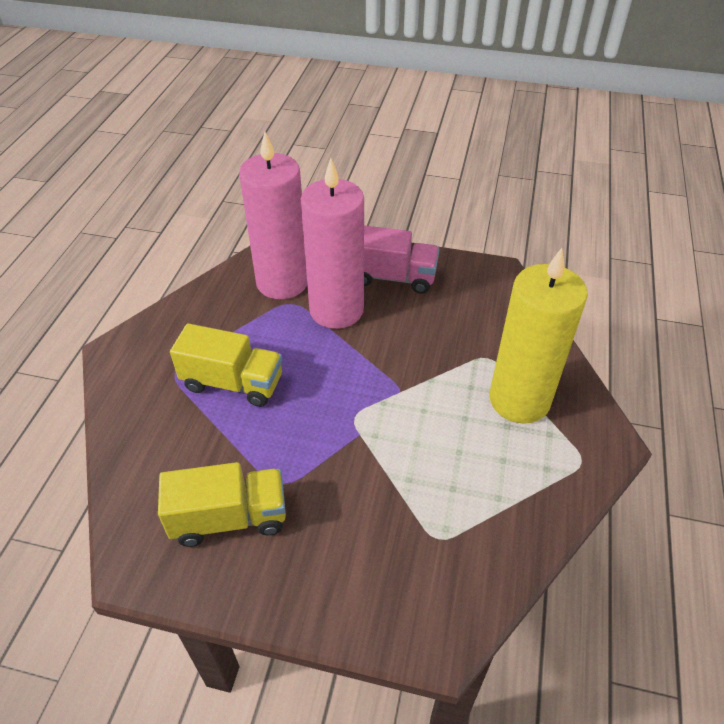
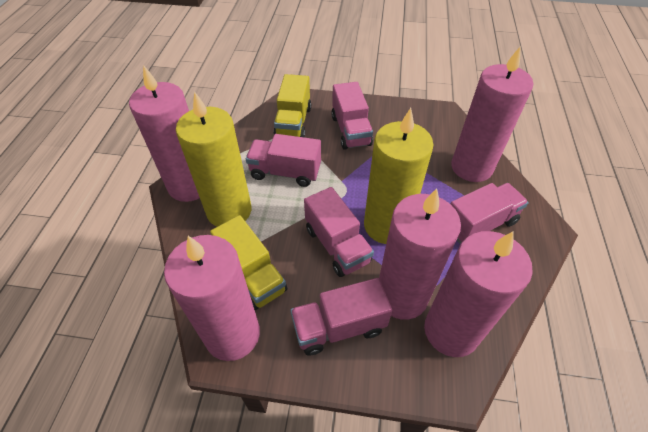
pink candle: [239,132,307,299] [301,158,364,329] = 2 -> [129,65,200,202] [164,235,260,361] [379,188,461,320] [424,231,533,357] [451,46,533,182] = 5
pink truck: [364,225,439,294] = 1 -> [246,134,321,187] [290,278,392,356] [304,187,374,277] [331,82,373,150] [451,183,529,243] = 5
yellow candle: [489,248,588,424] = 1 -> [176,91,252,227] [364,108,433,244] = 2

